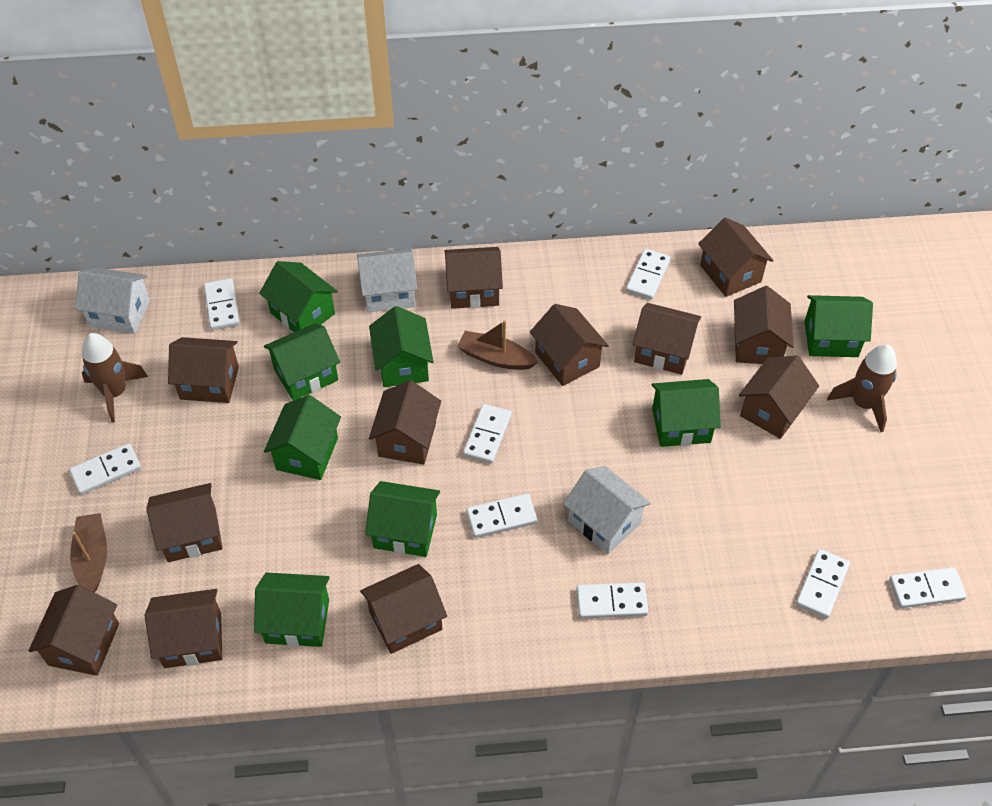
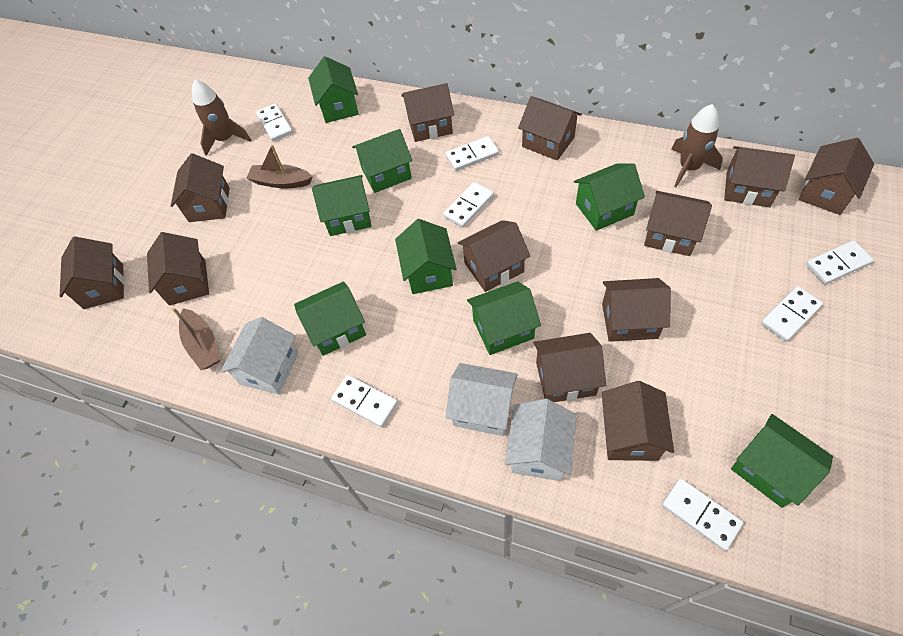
white domino: [69,443,141,495] [204,278,240,330] [463,404,512,464] [466,494,537,538] [576,582,648,619] [626,249,671,300] [796,549,850,619] [889,567,967,608] = 8 -> [256,103,293,141] [331,375,398,427] [443,182,494,228] [446,136,499,171] [662,478,744,551] [761,286,823,342] [806,240,874,284] = 7

